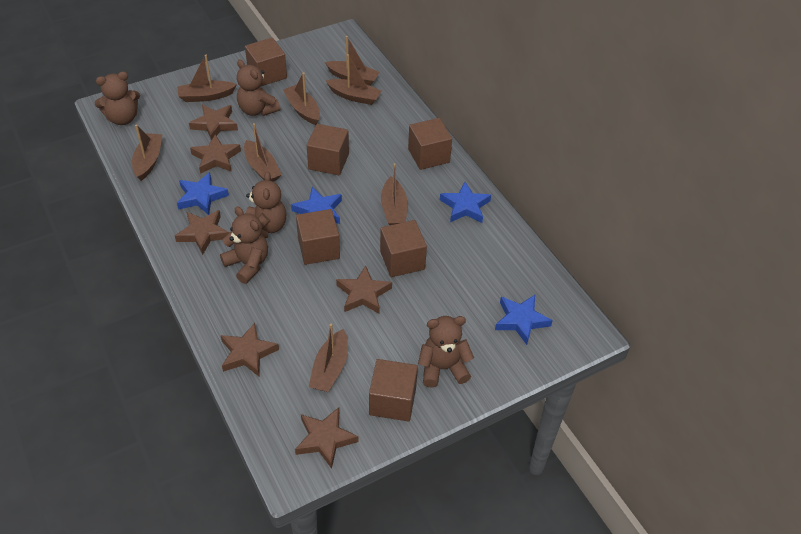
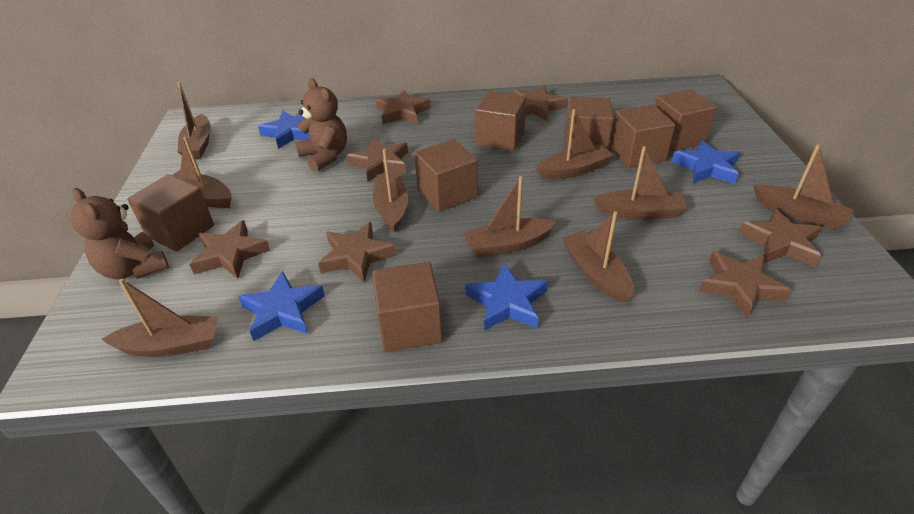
brown boat: [132,124,162,181] [177,55,237,102] [244,123,282,182] [283,72,320,125] [309,324,348,392] [325,36,380,86] [326,54,381,105] [381,163,407,225] = 8 -> [102,279,219,357] [172,137,231,208] [177,82,211,159] [373,149,408,233] [463,176,556,257] [536,109,613,180] [562,211,634,303] [593,146,687,220] [753,144,854,230] = 9
brown cube: [245,38,287,87] [296,209,340,265] [307,124,349,175] [369,359,418,422] [380,220,427,277] [408,118,452,170] = 6 -> [127,174,214,252] [372,262,443,352] [414,139,478,212] [475,91,526,151] [565,96,613,151] [609,104,675,168] [655,89,717,151] = 7
brown star: [175,210,229,255] [189,105,238,140] [190,134,241,174] [221,323,279,376] [295,407,359,469] [336,265,392,314] = 6 -> [189,220,270,279] [318,222,396,282] [347,138,408,182] [375,90,431,125] [513,86,567,121] [699,251,792,318] [739,208,822,267] = 7
brown teddy bear: [95,71,140,125] [220,207,268,284] [237,59,281,116] [246,171,286,238] [418,316,474,388] = 5 -> [70,188,169,279] [295,78,347,172] = 2

